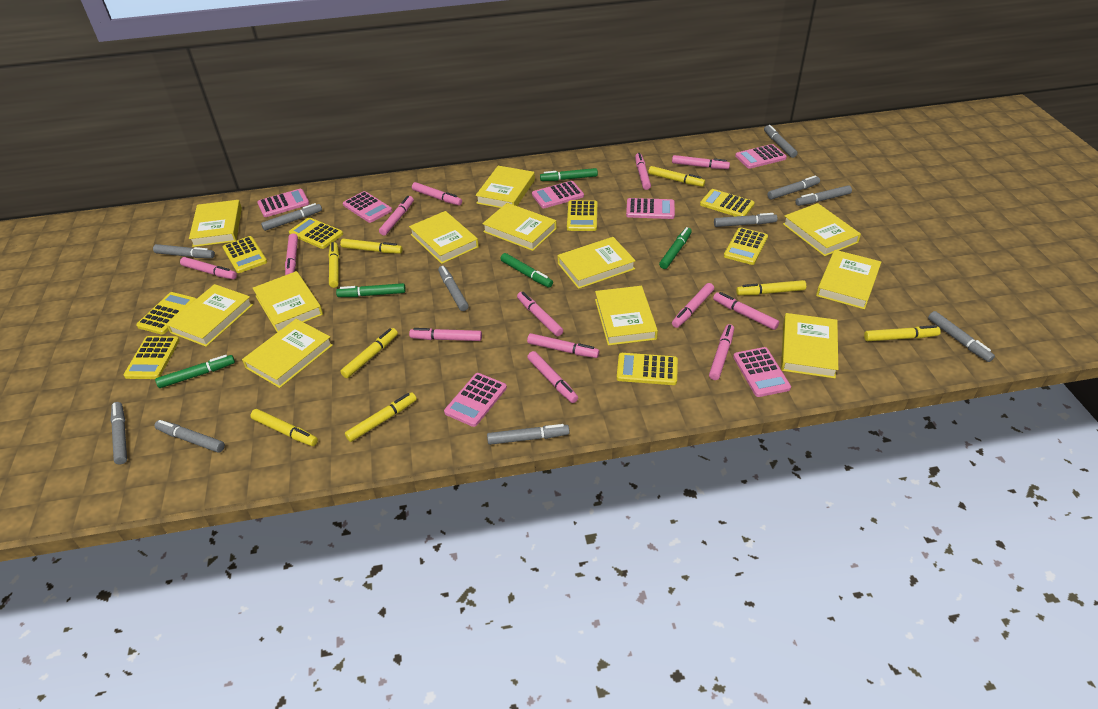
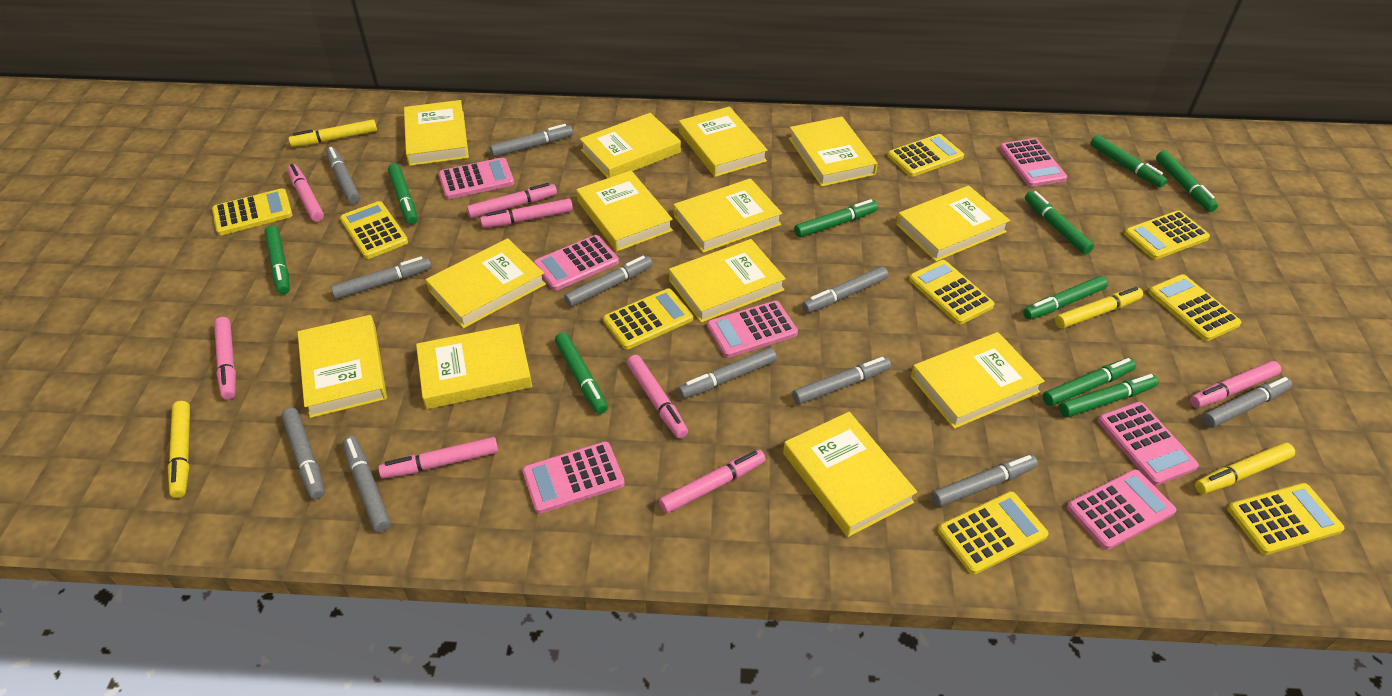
green marker: [155,355,235,388] [336,283,406,297] [501,253,553,288] [540,168,598,181] [659,227,692,269] = 5 -> [265,225,290,294] [388,164,418,225] [555,332,608,414] [794,199,878,238] [1023,276,1108,320] [1025,191,1094,254] [1043,358,1136,406] [1059,374,1159,417] [1090,135,1167,188] [1156,151,1218,212] = 10
pink marker: [180,257,237,279] [285,233,298,275] [379,196,414,236] [409,328,482,341] [412,182,462,206] [517,292,563,336] [527,333,599,358] [527,351,578,403] [635,153,651,190] [672,155,730,169] [672,283,714,328] [709,324,734,380] [713,292,779,330] = 13 -> [214,317,236,400] [287,164,324,222] [378,437,498,479] [467,183,557,218] [480,198,573,228] [627,355,688,439] [659,449,766,514] [1190,361,1281,408] = 8
yellow book: [166,284,253,347] [189,200,242,247] [242,319,333,388] [253,271,323,332] [409,211,479,264] [476,166,535,208] [482,203,557,251] [557,237,636,289] [595,286,658,346] [781,313,838,378] [783,203,861,256] [816,250,881,310] = 12 -> [298,315,387,418] [404,100,469,166] [416,324,532,409] [426,238,546,328] [576,171,673,252] [580,113,681,178] [669,239,786,323] [673,178,782,253] [679,107,768,177] [783,412,917,537] [789,117,878,187] [896,186,1010,262] [911,332,1045,429] = 13
yellow calculator: [124,336,180,379] [136,292,196,335] [223,236,267,273] [289,217,343,249] [567,200,597,231] [617,353,678,385] [700,189,755,217] [724,227,768,265] = 8 -> [212,188,293,235] [340,201,408,259] [603,289,693,350] [888,134,964,177] [909,260,995,325] [938,491,1049,575] [1124,210,1210,260] [1148,274,1241,341] [1227,483,1344,555] = 9
yellow marker: [250,409,318,446] [328,242,339,288] [340,239,403,254] [340,328,398,378] [345,392,417,442] [648,166,705,187] [736,280,806,295] [864,325,941,341] = 8 -> [168,401,190,498] [289,119,377,147] [1055,287,1143,329] [1195,442,1295,494] = 4

